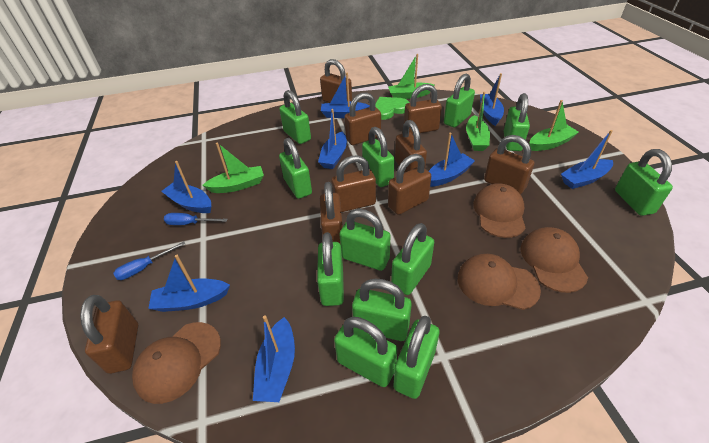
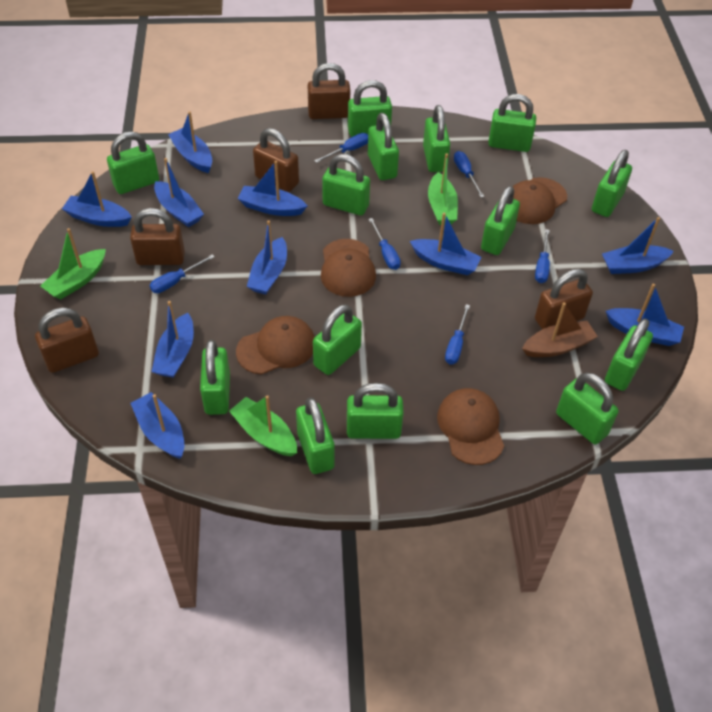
blue boat: [148,255,230,312] [161,161,211,213] [253,316,295,402] [318,109,347,169] [321,73,370,118] [429,132,475,187] [480,73,504,126] [561,130,613,189] = 8 -> [62,171,132,227] [130,392,184,459] [152,301,194,378] [154,158,204,227] [168,111,212,173] [238,161,307,216] [247,220,287,294] [410,212,482,275] [602,217,674,274] [606,284,684,346] = 10
blue screwdriver: [113,242,185,280] [164,213,228,225] = 2 -> [150,254,215,293] [314,133,368,163] [369,218,401,270] [445,304,470,365] [454,151,485,198] [535,229,550,283] = 6
brown boat: none = 0 -> [522,302,598,357] = 1
brown padlock: [80,295,139,374] [320,59,352,103] [320,182,343,243] [331,156,376,212] [344,93,381,145] [388,154,431,215] [395,120,427,173] [404,84,442,135] [484,135,534,194] = 9 -> [35,307,99,373] [130,208,185,265] [253,128,299,192] [308,63,350,119] [535,269,593,329] = 5
green boat: [202,143,264,193] [388,54,434,99] [466,92,490,151] [529,100,579,151] = 4 -> [41,228,106,300] [229,395,297,456] [428,153,458,225] = 3
green heart: [375,97,410,120] = 1 -> none = 0
green padlock: [279,90,311,144] [279,138,312,199] [317,232,344,306] [334,317,397,387] [339,209,390,271] [352,279,412,341] [362,127,395,187] [391,223,434,295] [393,316,440,399] [444,74,475,128] [504,93,530,151] [615,149,673,216] = 12 -> [107,131,159,194] [200,339,230,415] [296,397,335,474] [313,304,362,375] [322,154,370,216] [347,383,404,439] [348,80,392,137] [368,113,399,180] [423,105,450,172] [481,186,520,255] [488,94,536,152] [556,373,618,444] [592,150,632,217] [605,318,653,391] = 14

